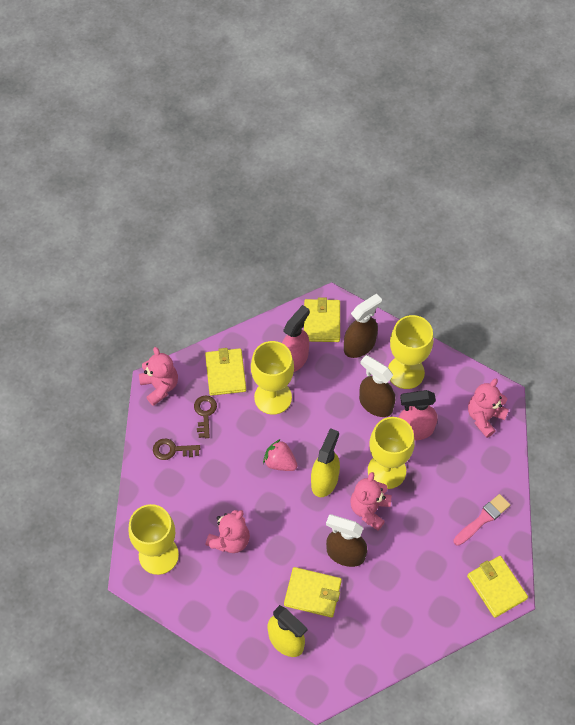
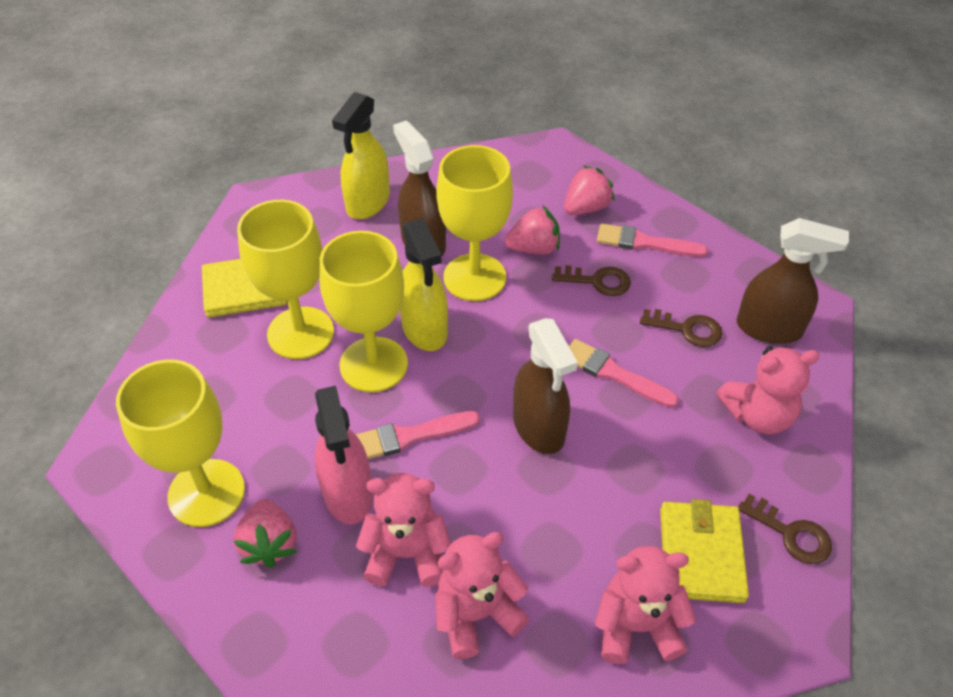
brown key: [153,439,200,460] [194,396,217,438] = 2 -> [552,265,631,296] [640,309,722,347] [738,494,832,564] = 3
pink brush: [453,494,510,546] = 1 -> [355,411,480,459] [569,339,679,408] [597,223,708,257] = 3
pink spray bottle: [282,305,310,372] [398,390,437,440] = 2 -> [315,386,373,524] = 1
pink strawberry: [263,439,298,471] = 1 -> [234,499,297,568] [505,205,560,254] [564,165,615,215] = 3
yellow wallet: [205,348,246,396] [284,567,342,618] [304,297,340,342] [467,556,528,618] = 4 -> [202,259,287,317] [660,499,749,603] = 2

